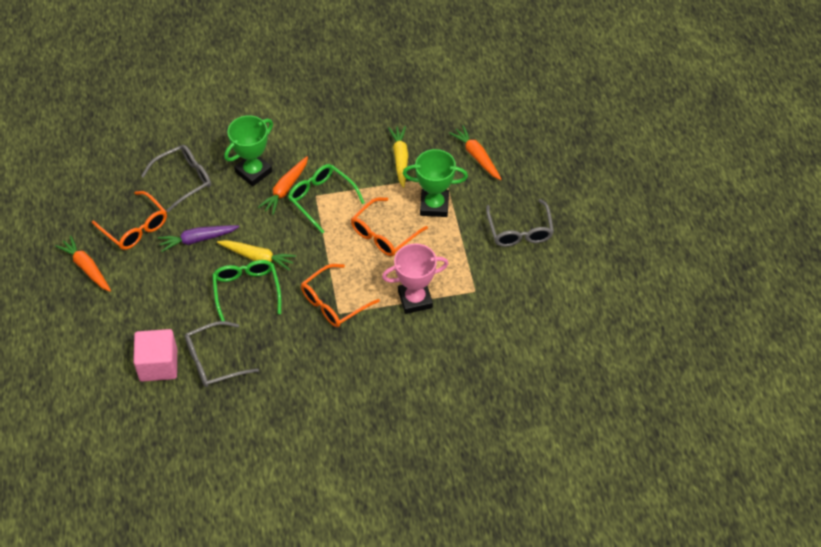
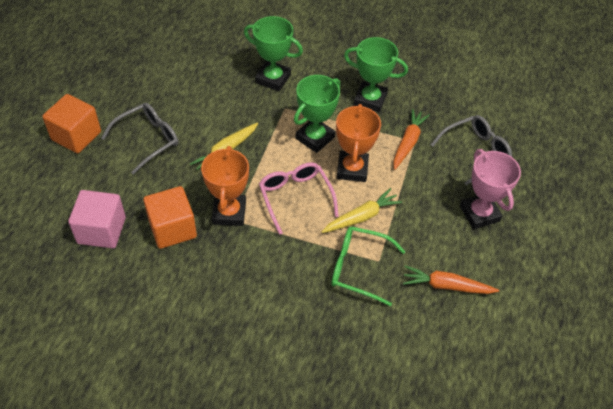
green glasses: [212,260,281,321] [288,164,365,234] = 2 -> [331,226,406,306] = 1
green trophy: [224,115,273,187] [403,149,468,217] = 2 -> [244,16,303,91] [294,75,340,153] [344,37,408,112] = 3
grey glasses: [141,145,211,212] [185,321,259,387] [486,199,554,247] = 3 -> [101,103,178,175] [431,115,512,185] = 2
orange carrot: [55,236,111,292] [258,156,308,215] [449,125,501,180] = 3 -> [393,109,430,170] [403,266,499,294] = 2
orange cube: none = 0 -> [42,94,101,153] [143,186,197,249] = 2
orange glasses: [92,191,167,250] [301,264,380,327] [351,197,428,256] = 3 -> none = 0
orange trophy: none = 0 -> [201,146,249,226] [336,104,381,182] = 2
pink glasses: none = 0 -> [259,163,339,235] = 1
purple carrot: [158,225,239,252] = 1 -> none = 0

